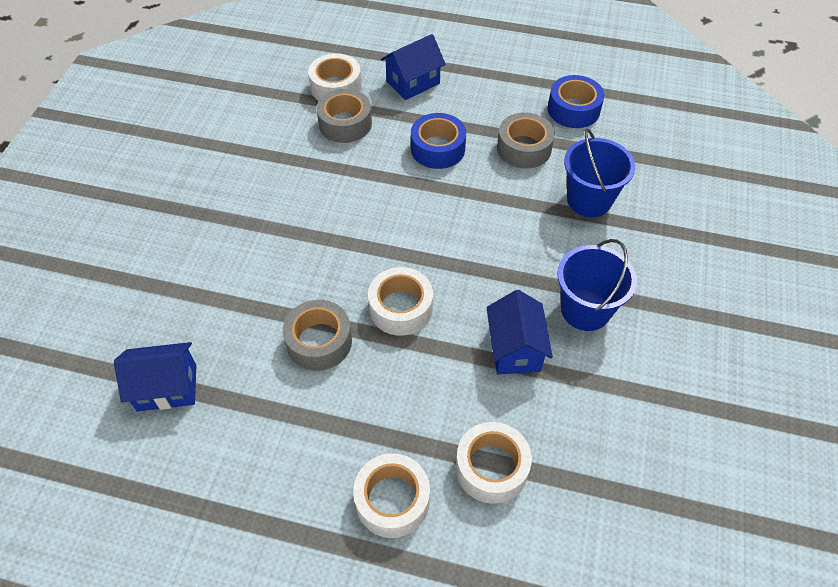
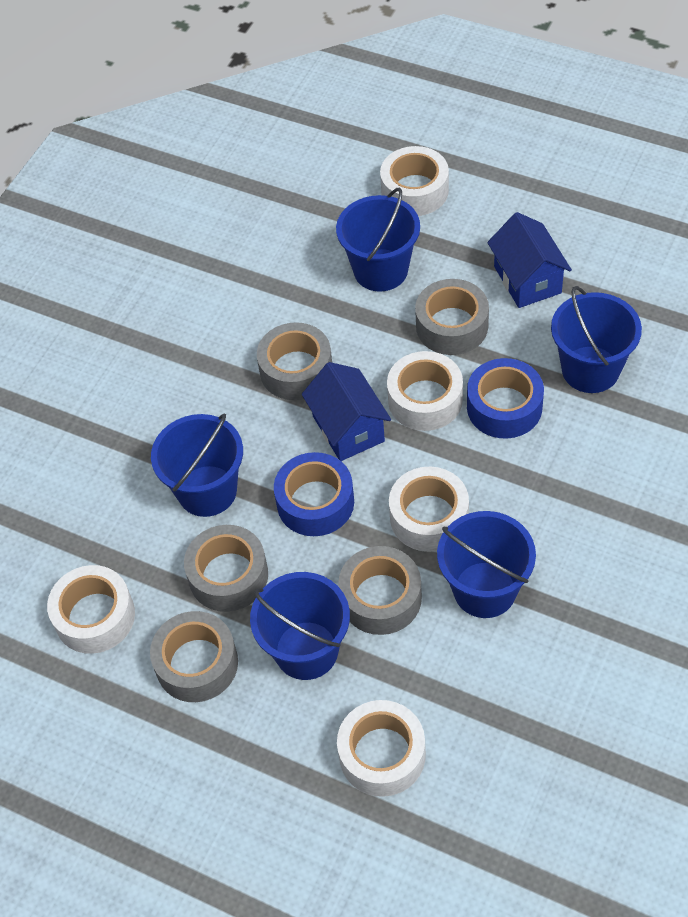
blue bucket: [557,239,637,331] [564,128,636,217] = 2 -> [151,413,243,517] [250,572,350,680] [336,188,420,292] [437,511,536,618] [551,286,642,393] = 5
blue house: [114,342,196,411] [381,34,445,100] [486,290,553,374] = 3 -> [302,362,391,461] [487,212,572,308] = 2
grey tape: [283,300,352,371] [316,89,372,143] [497,112,555,168] = 3 -> [150,611,238,702] [184,525,268,612] [257,322,332,400] [338,546,422,635] [415,279,489,355] = 5
white tape: [308,53,362,101] [353,453,430,538] [368,267,433,336] [456,422,532,504] = 4 -> [47,565,135,654] [337,700,426,797] [380,146,449,216] [387,351,463,431] [389,467,469,552] = 5

